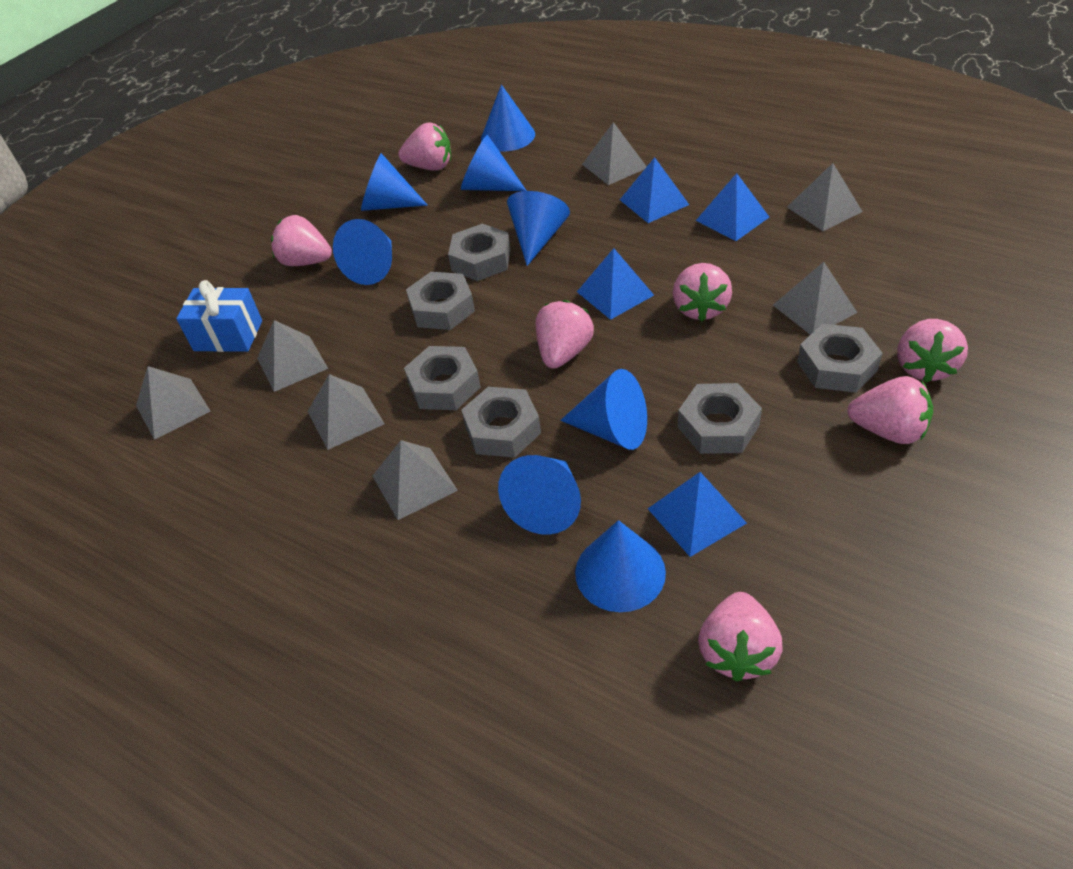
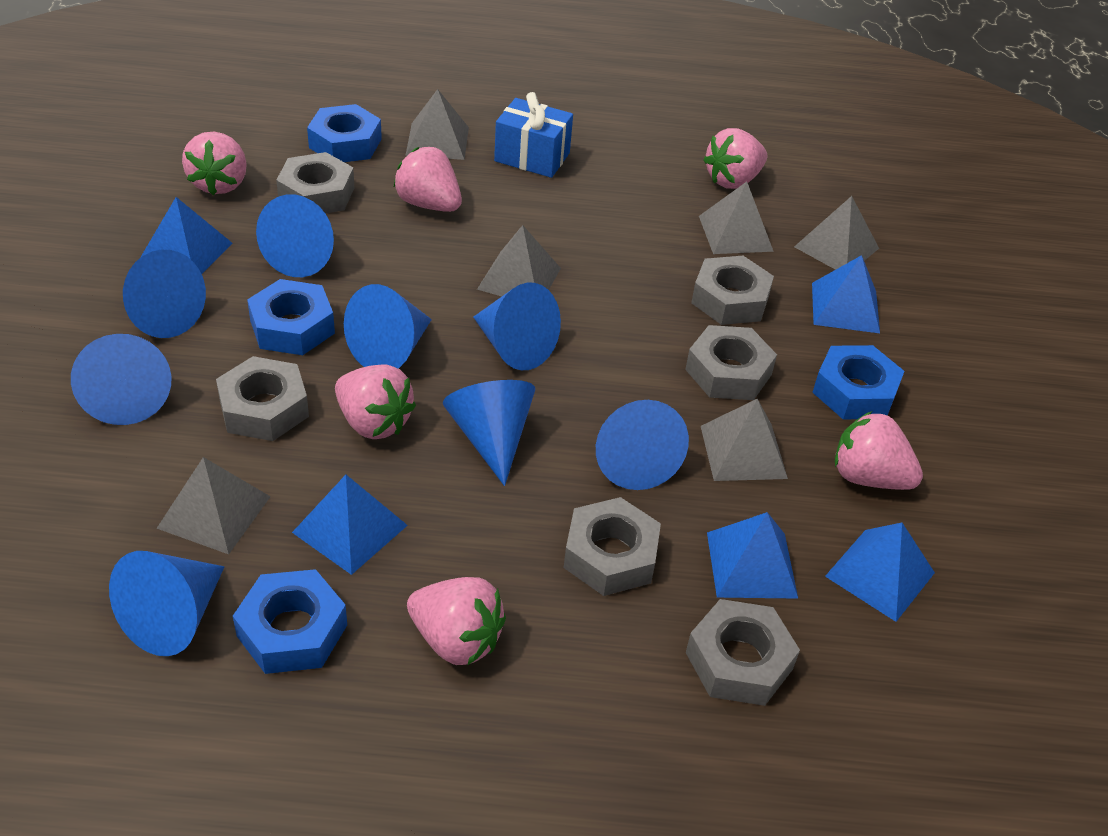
blue nut: none = 0 -> [233,569,347,674] [247,279,335,355] [307,104,382,162] [812,345,904,420] = 4
blue pyramid: [577,248,654,320] [620,157,689,223] [648,472,747,557] [696,173,769,241] = 4 -> [140,197,233,274] [292,475,408,575] [707,512,798,599] [812,255,880,333] [825,523,935,622] = 5
grey pyramid: [136,366,210,440] [257,320,328,392] [307,374,385,450] [373,440,458,520] [582,122,647,185] [773,262,858,335] [787,163,863,231] = 7 -> [156,457,271,554] [405,89,469,160] [477,225,561,296] [699,182,774,254] [701,399,788,481] [794,196,879,270] = 6
pink strawberry: [271,215,332,266] [398,122,451,171] [536,300,594,369] [673,263,732,322] [698,592,783,682] [847,376,933,444] [897,319,968,383] = 7 -> [182,132,247,195] [335,364,416,439] [393,147,462,212] [407,577,506,665] [703,128,767,189] [835,411,923,490] = 6

